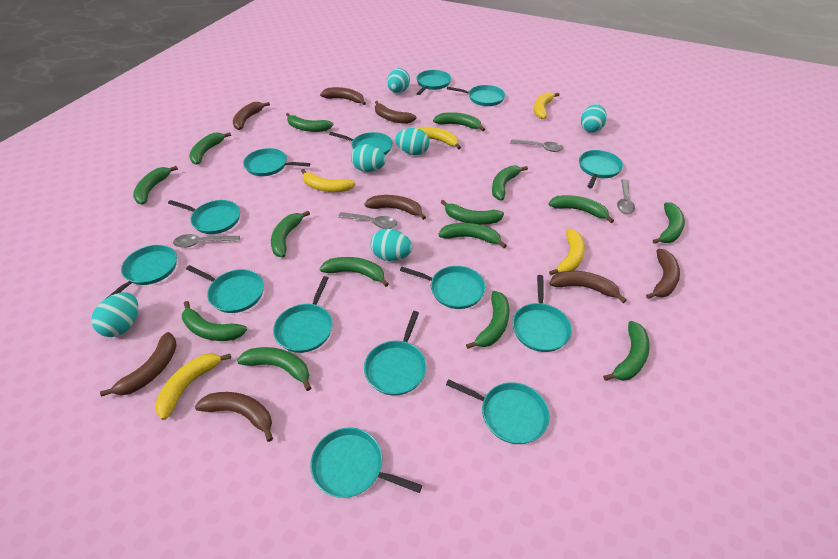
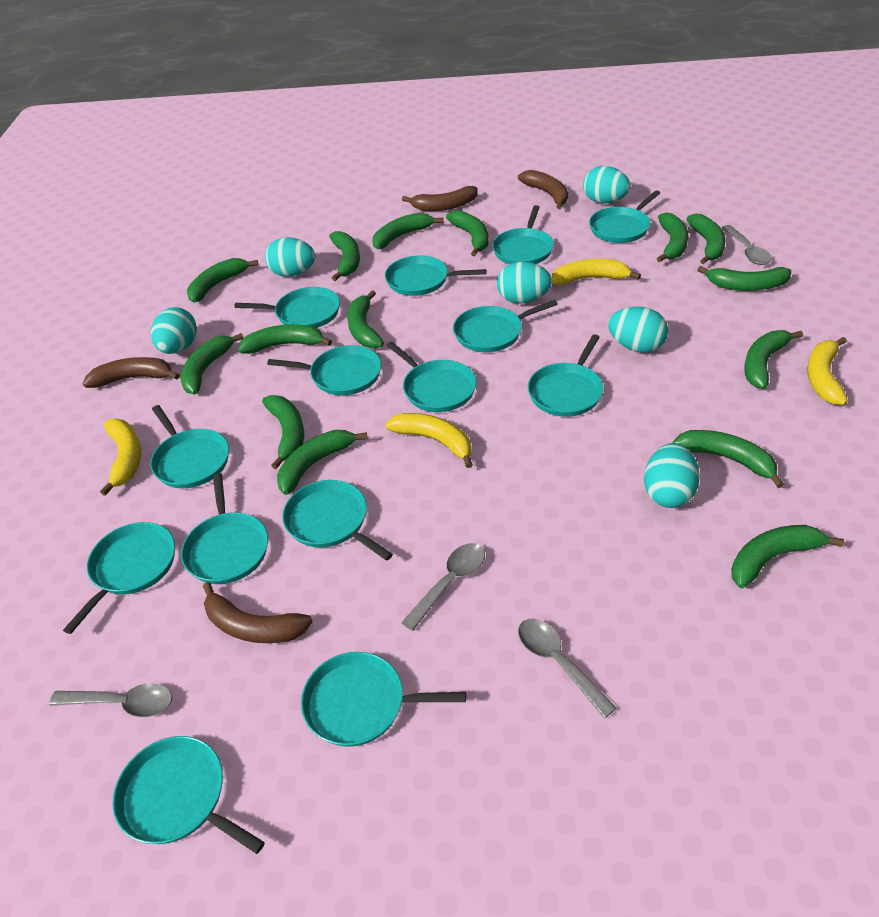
brown banana: [100,332,177,396] [195,392,273,442] [233,102,270,130] [320,87,366,105] [364,195,426,220] [375,101,417,124] [549,271,627,303] [646,249,680,299] = 8 -> [83,357,180,388] [203,582,313,643] [402,186,477,211] [518,170,568,209] = 4
yellow banana: [155,354,231,420] [301,169,356,192] [417,127,461,150] [534,92,559,119] [549,229,585,275] = 5 -> [100,419,141,496] [385,413,473,468] [552,259,641,285] [807,337,848,405] = 4

